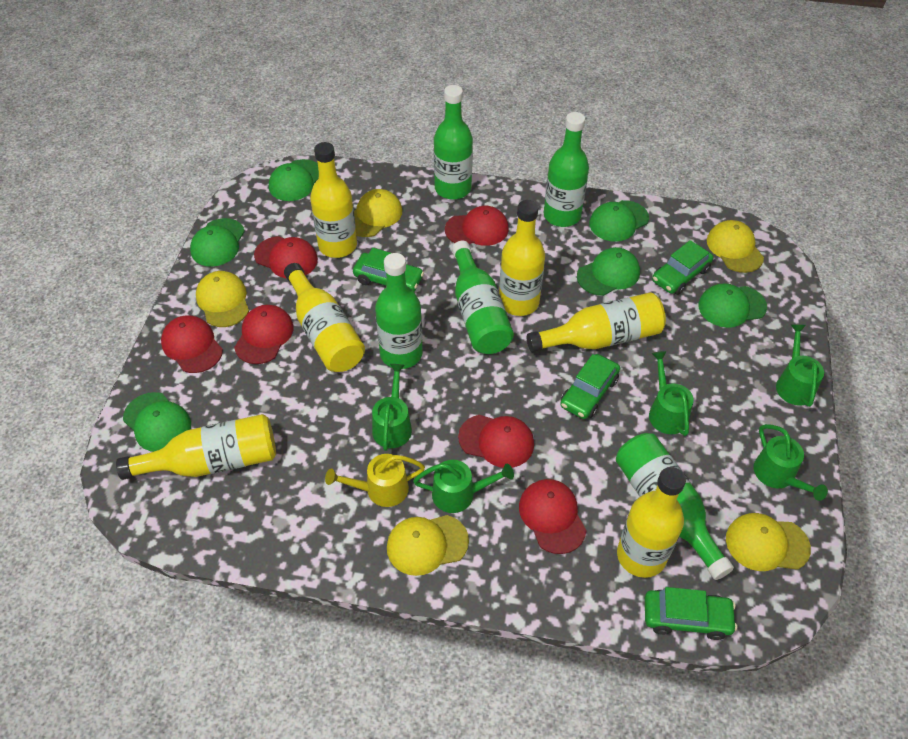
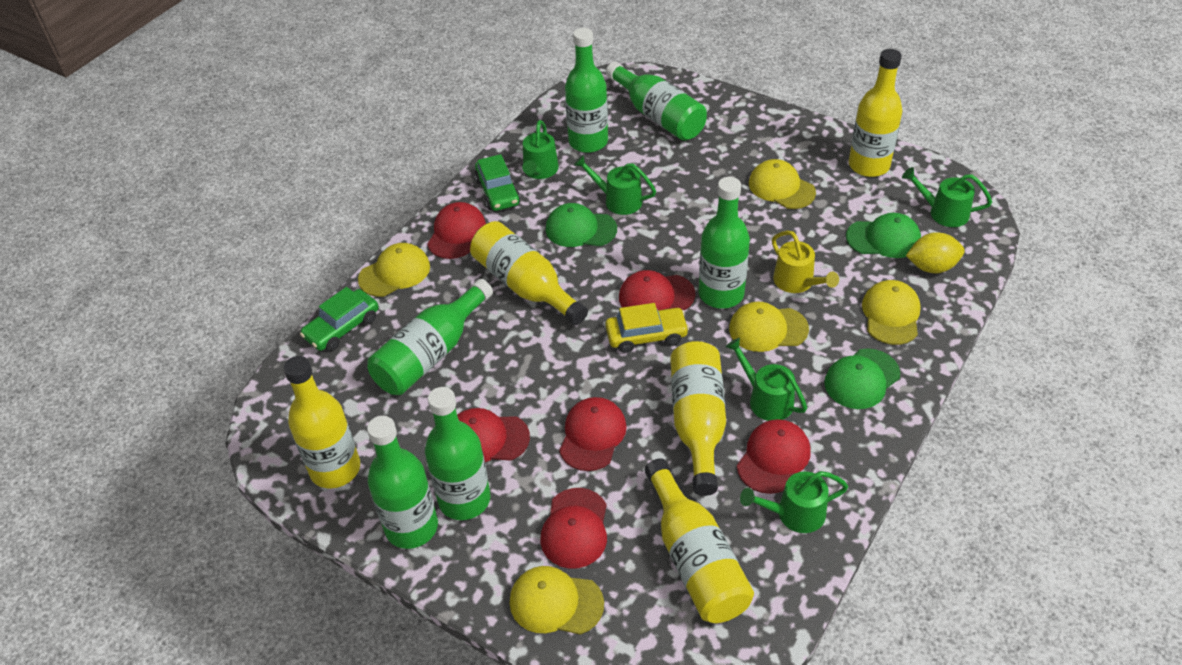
green bottle: [375,253,423,369] [434,85,473,200] [452,241,514,354] [544,112,589,227] [616,433,734,580] = 5 -> [367,279,493,395] [367,416,438,549] [425,387,491,520] [565,28,608,153] [606,62,707,141] [699,177,750,309] = 6
green cap: [123,392,191,452] [190,218,245,267] [269,159,319,201] [577,247,640,296] [589,200,649,242] [698,283,767,328] = 6 -> [546,203,617,247] [824,348,900,409] [846,213,921,258] = 3
green car: [353,248,424,291] [560,354,620,419] [645,587,737,640] [652,240,713,295] = 4 -> [300,287,379,351] [474,154,521,211] = 2
yellow bottle: [116,414,276,480] [284,263,365,372] [310,142,357,258] [499,200,545,316] [527,292,666,352] [617,467,686,578] = 6 -> [283,356,360,488] [470,221,588,325] [645,458,754,623] [670,341,726,496] [849,49,902,177] = 5
yellow car: none = 0 -> [605,303,689,353] = 1
yellow lemon: none = 0 -> [906,232,965,273] = 1

